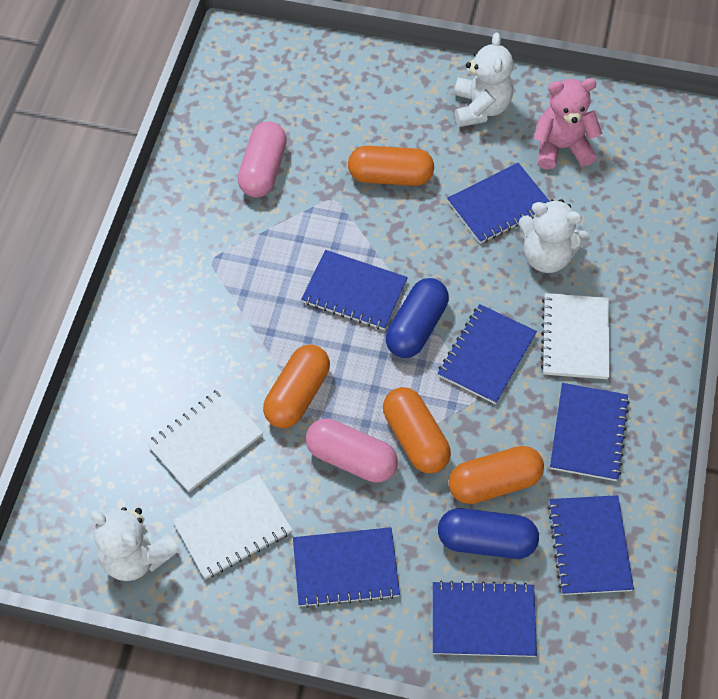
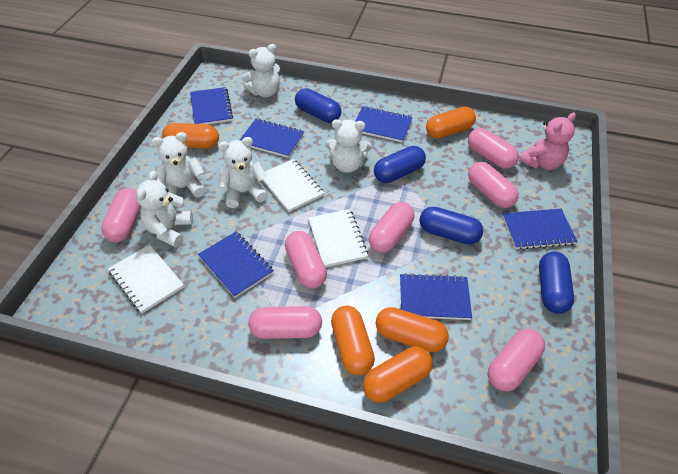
blue capsule: [386,278,449,358] [438,508,539,559] = 2 -> [295,88,341,123] [374,146,426,183] [420,207,483,245] [539,252,574,314] = 4
blue notebook: [293,527,400,608] [301,250,408,330] [433,580,537,657] [438,304,537,404] [447,163,549,244] [548,495,634,595] [550,383,630,481] = 7 -> [190,87,233,125] [198,232,274,298] [240,119,304,158] [355,106,413,143] [400,273,472,320] [502,209,578,250] = 6
orange capsule: [263,344,330,428] [348,146,434,186] [383,387,451,474] [448,446,544,504] = 4 -> [162,123,219,149] [331,305,375,375] [363,346,433,403] [376,307,449,352] [426,106,476,139] = 5
pink capsule: [238,121,287,198] [306,418,398,483] = 2 -> [101,188,141,242] [248,306,322,339] [285,231,327,288] [369,202,414,253] [468,128,519,169] [468,162,519,208] [488,329,545,391] = 7
white teddy bear: [90,507,180,581] [454,32,513,127] [518,199,590,273] = 3 -> [136,171,193,247] [152,132,206,197] [218,137,268,208] [242,44,280,97] [325,119,372,173] = 5

